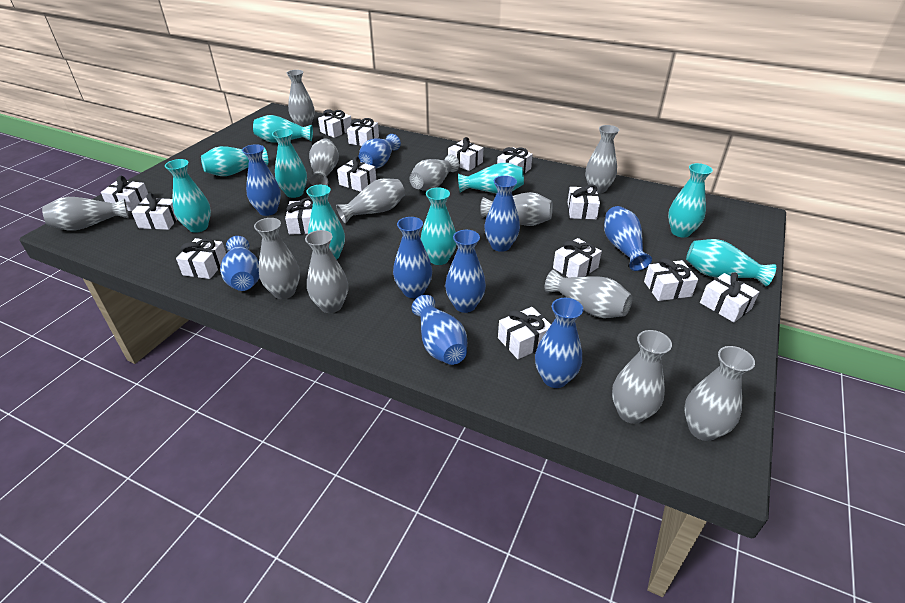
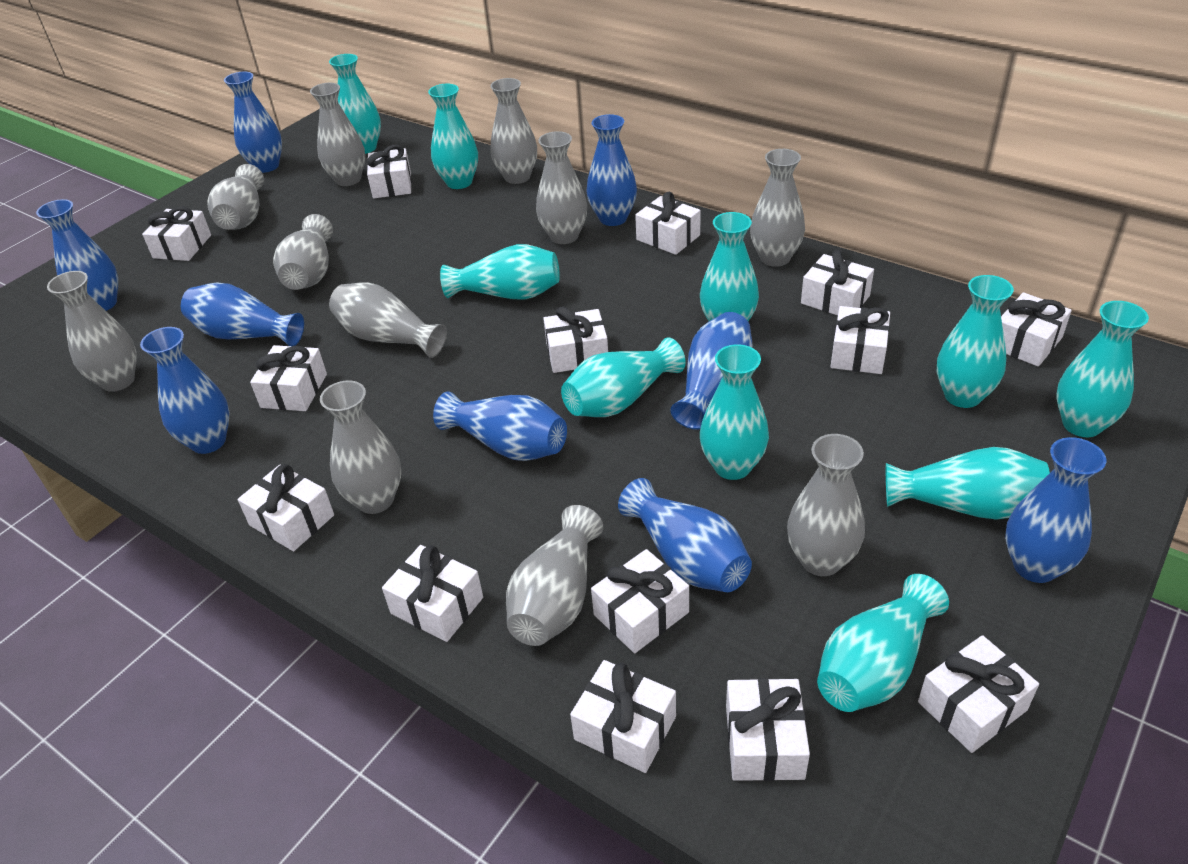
grey vase: [42,197,129,231] [254,218,300,299] [287,70,315,127] [305,230,348,313] [309,139,339,186] [336,178,405,223] [410,154,460,191] [480,192,553,226] [545,270,633,318] [586,125,619,193] [612,330,672,424] [684,346,755,441] = 12 -> [47,271,136,392] [207,164,264,230] [273,214,333,290] [310,83,365,186] [320,380,401,514] [329,282,447,358] [490,78,537,184] [506,505,603,646] [536,131,587,244] [750,149,805,267] [787,434,865,576] = 11
turquoise vase: [165,159,211,233] [201,146,268,176] [253,115,313,143] [272,129,307,198] [306,185,345,260] [421,187,456,265] [458,163,524,193] [668,163,713,238] [686,239,776,286] = 9 -> [329,54,381,154] [428,84,478,189] [440,244,560,300] [561,337,686,417] [700,212,759,321] [700,344,769,480] [817,574,949,712] [886,447,1050,520] [937,275,1014,408] [1057,301,1149,437] = 10

